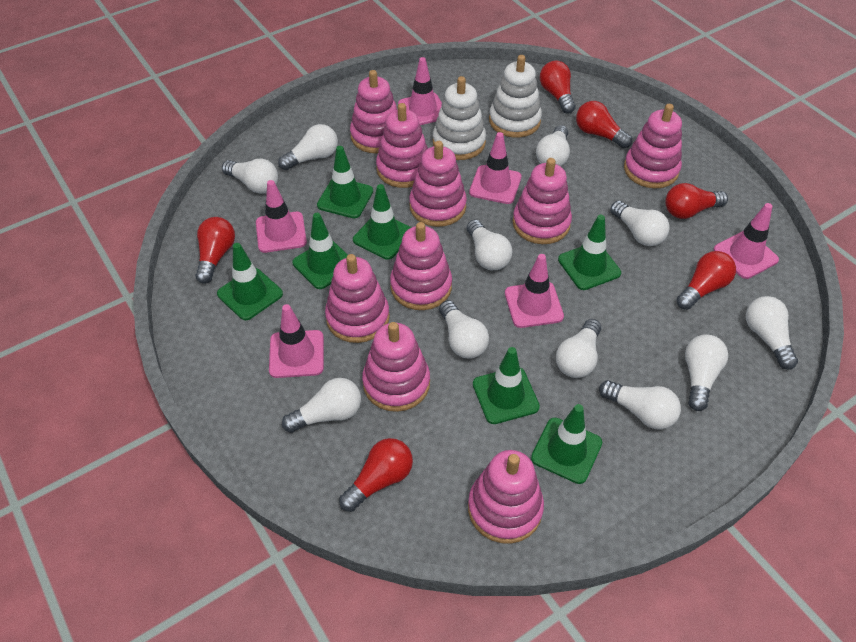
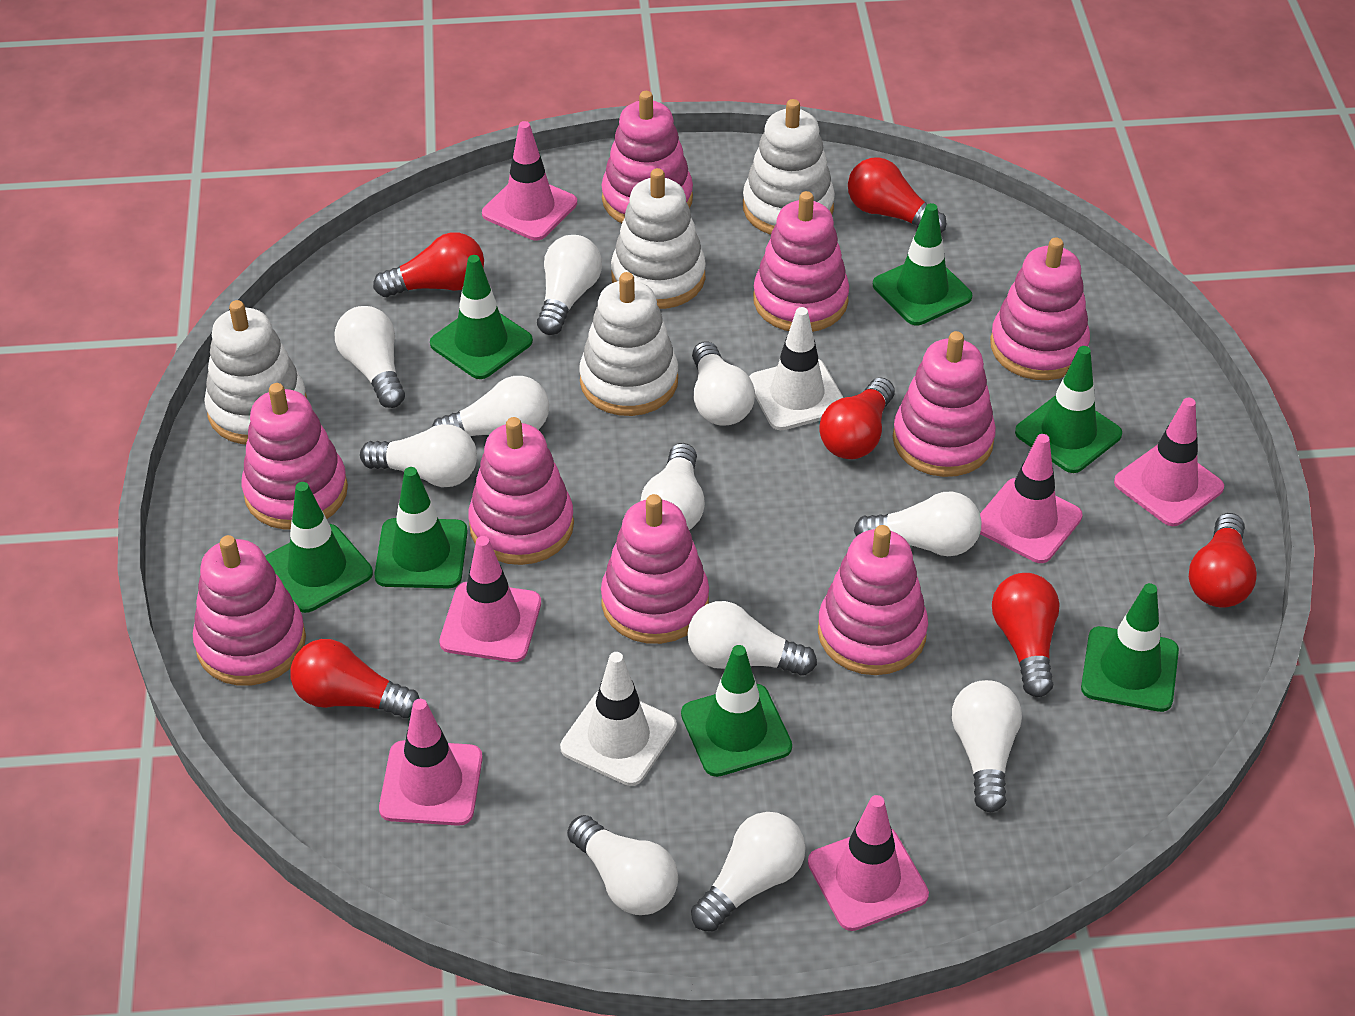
white stacking toy: [433,76,486,160] [489,55,542,138] = 2 -> [204,300,307,444] [579,272,678,416] [611,168,706,309] [743,99,835,235] = 4
white traffic cone: none = 0 -> [560,652,677,786] [749,307,844,430] = 2

